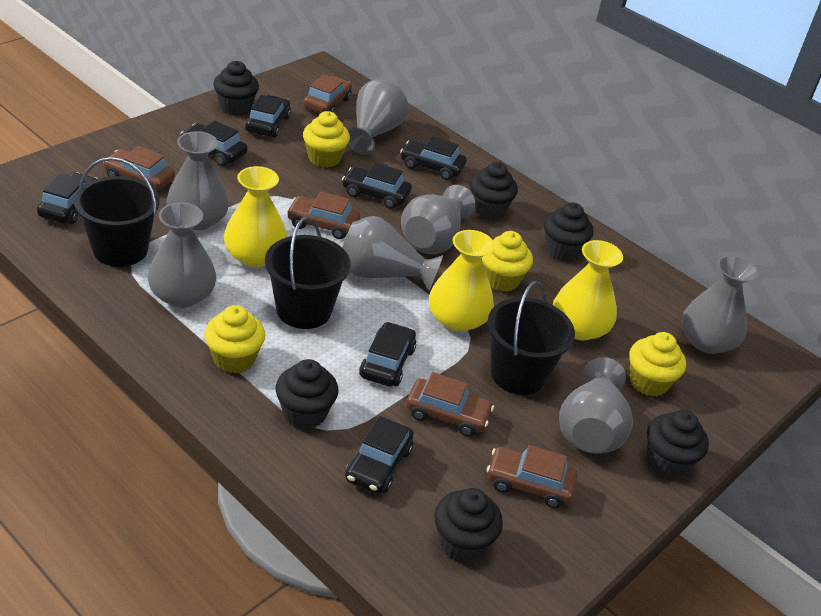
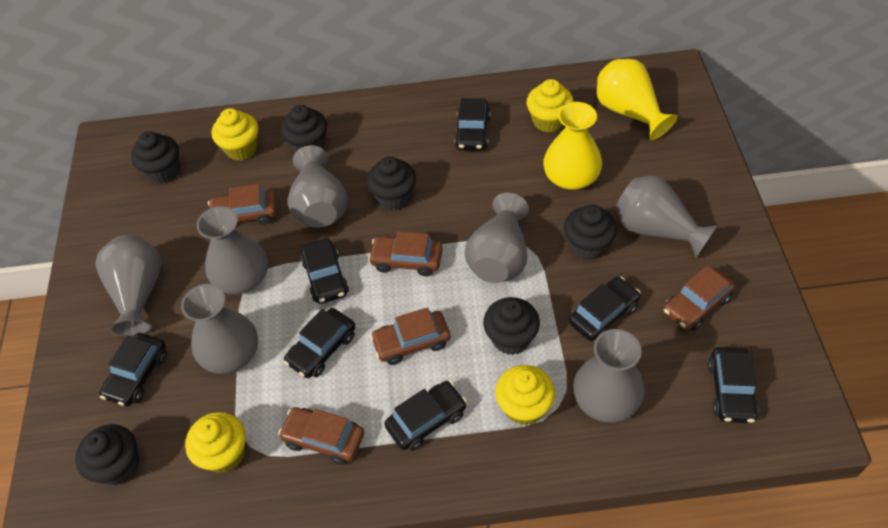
black bucket: [74,157,160,267] [265,216,351,329] [487,281,575,395] = 3 -> none = 0
yellow vase: [224,166,287,267] [429,230,495,332] [553,240,623,340] = 3 -> [543,102,602,190] [597,59,678,141] = 2

